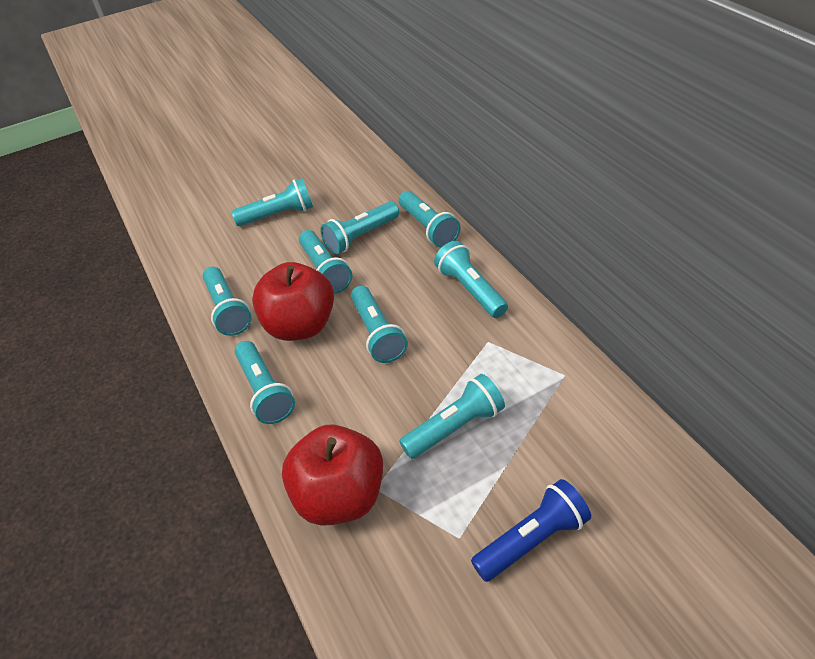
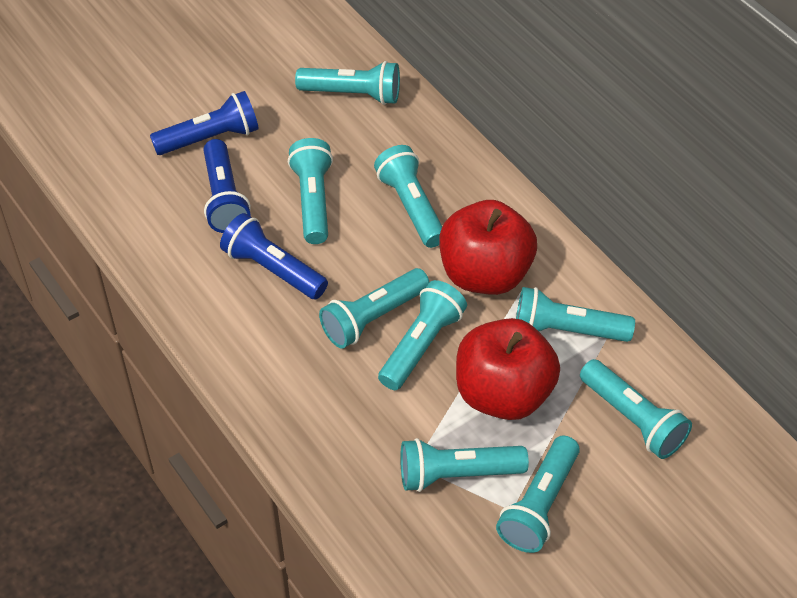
blue flashlight: [471,479,591,582] = 1 -> [150,91,259,155] [204,139,251,233] [220,213,328,300] = 3

